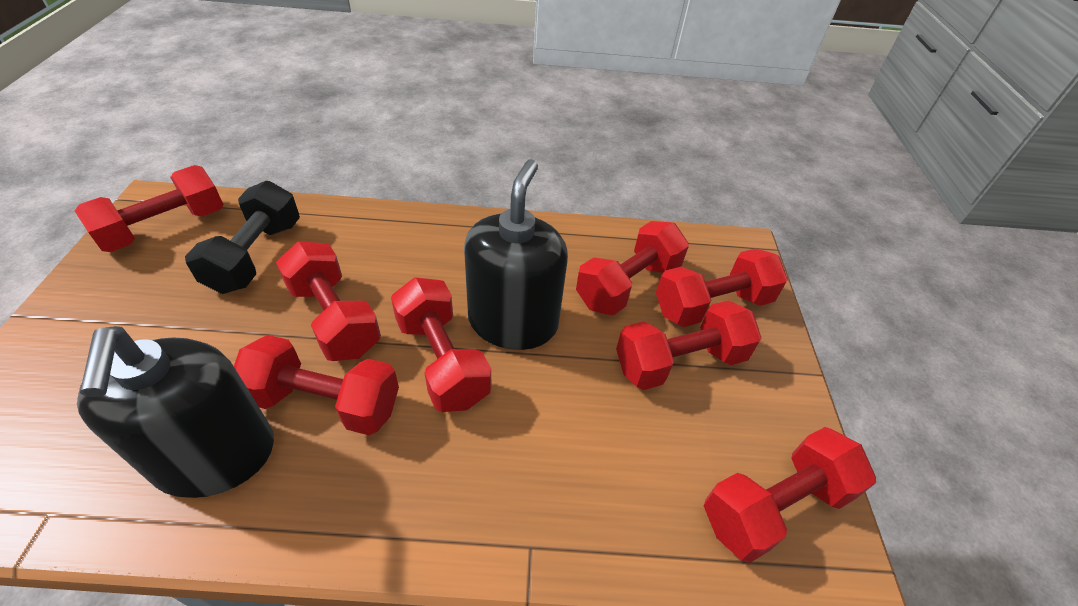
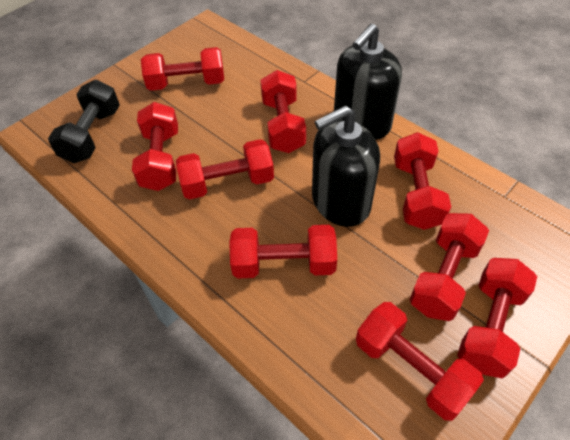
red dumbbell: [75,165,223,252] [234,335,399,435] [276,241,381,361] [391,277,491,412] [576,221,689,315] [616,300,761,390] [656,248,788,327] [704,427,876,563] = 8 -> [132,102,178,191] [141,47,224,91] [176,139,274,199] [229,225,337,279] [260,70,306,153] [356,302,484,421] [394,132,451,230] [409,213,489,321] [457,258,537,378] = 9

